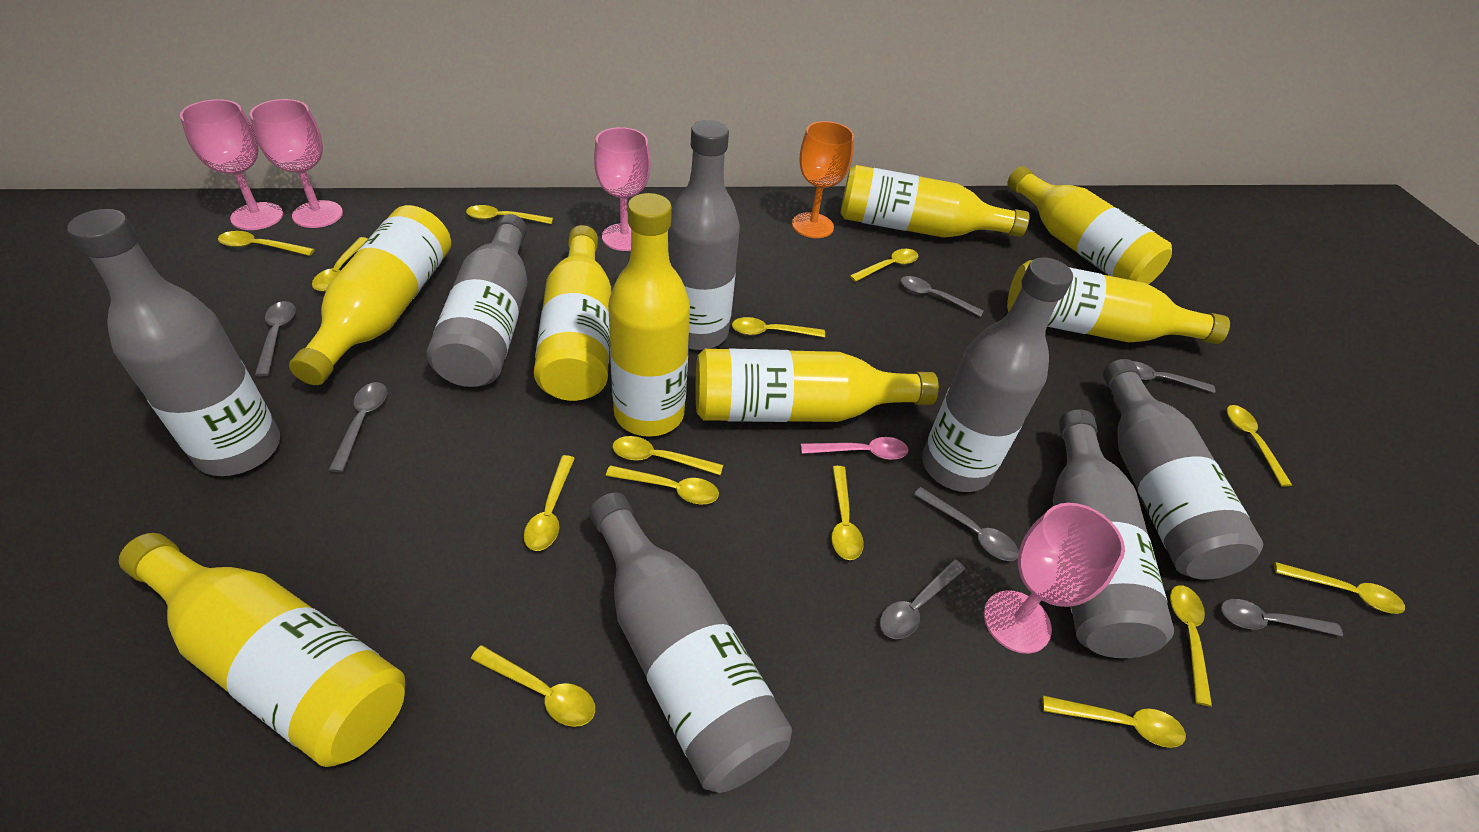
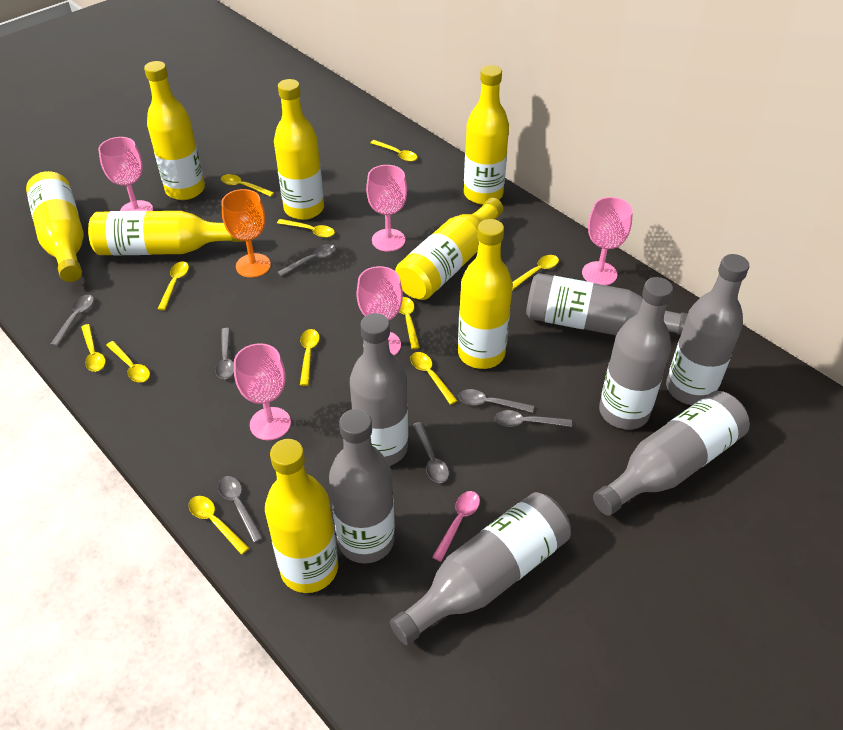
pink goblet: [180,99,283,230] [250,99,343,228] [594,127,651,251] [984,503,1125,654] = 4 -> [98,137,153,211] [234,343,291,440] [356,266,403,356] [366,165,407,252] [582,197,633,286] = 5
yellow spoon: [218,231,315,256] [312,237,368,291] [466,205,553,224] [471,645,595,727] [524,455,575,551] [606,465,719,504] [612,436,723,475] [732,317,825,337] [831,466,864,560] [850,249,918,282] [1042,695,1186,748] [1170,585,1212,707] [1227,405,1292,487] [1274,562,1405,614] = 14 -> [81,324,106,372] [106,341,150,382] [158,262,189,310] [189,496,249,555] [221,174,274,197] [277,219,335,238] [300,329,320,386] [370,140,418,162] [399,297,420,349] [410,352,457,405] [512,255,559,290] = 11

